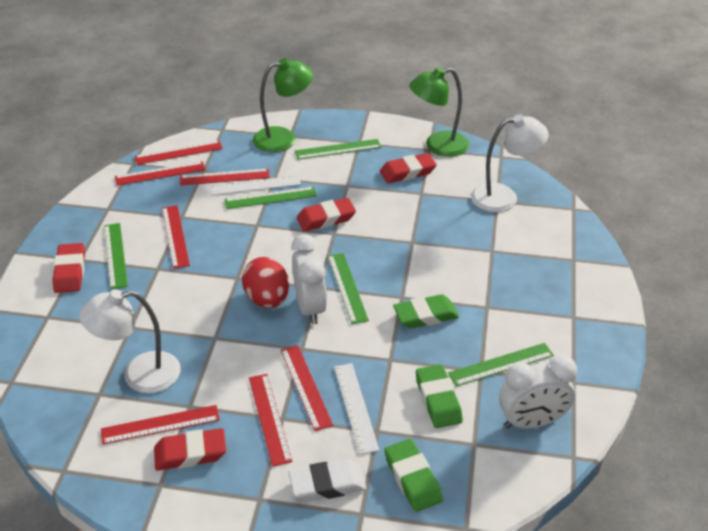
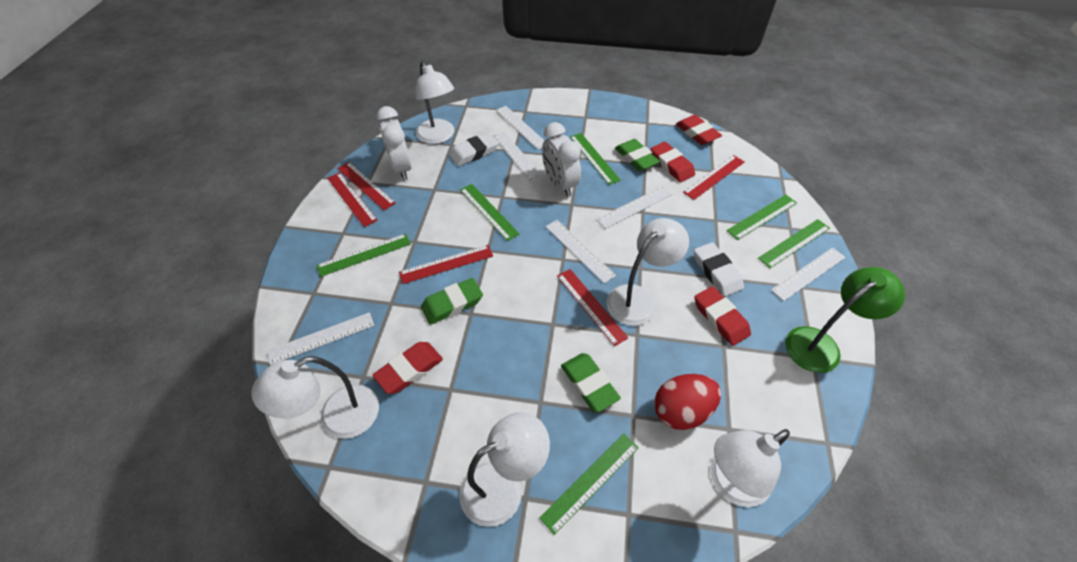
green lamp: [253,58,313,152] [409,67,469,157] = 2 -> [785,267,905,373] = 1
green ruler: [104,223,128,289] [224,186,317,209] [295,139,381,160] [328,253,369,324] [448,343,554,386] = 5 -> [316,233,411,277] [460,184,520,241] [539,433,639,535] [570,133,621,185] [726,195,797,240] [758,219,830,268] = 6
red ruler: [101,405,220,445] [115,161,205,186] [135,140,223,165] [162,205,190,269] [180,168,270,186] [249,374,293,467] [281,345,333,431] = 7 -> [327,172,378,227] [337,162,396,210] [399,245,493,284] [557,269,628,346] [683,155,745,200] = 5
white eraser: [288,459,366,502] = 1 -> [449,132,499,166] [694,242,744,297] = 2
white lamp: [79,289,180,393] [471,114,549,212] = 2 -> [251,356,379,439] [415,61,454,144] [460,412,550,527] [606,218,689,326] [710,429,790,507] = 5
white ruler: [210,175,301,196] [334,363,379,455] = 2 -> [267,312,374,365] [493,131,542,182] [496,106,545,150] [545,220,616,284] [596,186,672,229] [771,247,846,301] = 6

